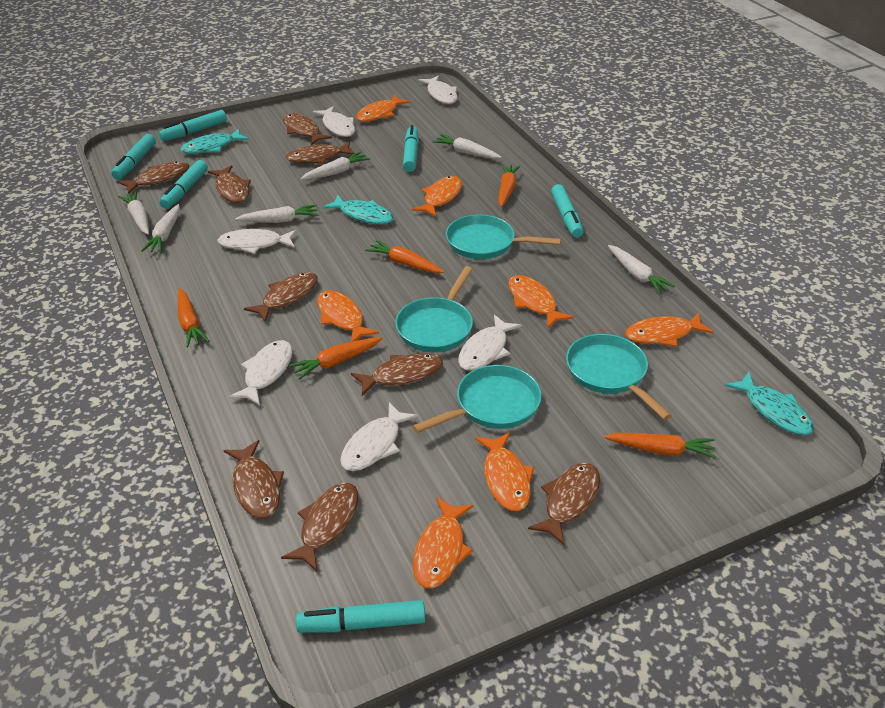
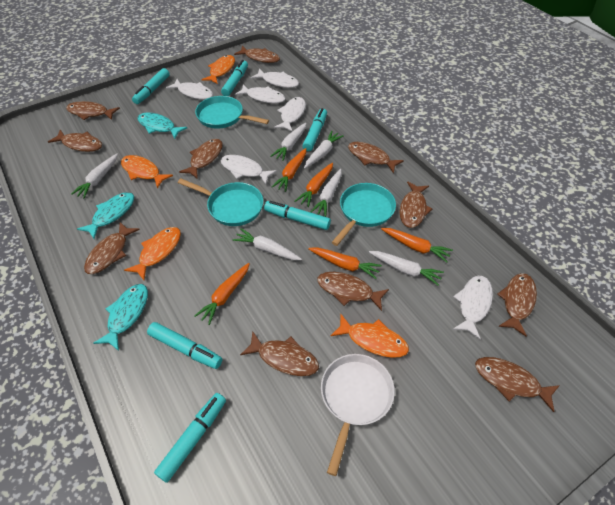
brown fish: [118,161,189,194] [208,165,251,203] [223,440,284,519] [244,272,318,322] [281,483,358,572] [283,113,332,145] [286,142,355,164] [351,353,443,396] [528,463,600,545] = 9 -> [48,130,102,152] [66,101,120,120] [84,222,140,274] [179,139,223,178] [234,46,280,63] [240,331,319,376] [317,272,389,311] [348,142,404,174] [400,182,432,228] [475,357,560,412] [497,273,537,337] = 11
orange fish: [317,290,379,342] [356,95,411,122] [412,176,462,217] [413,497,474,588] [475,432,534,511] [508,275,574,328] [625,313,713,347] = 7 -> [121,155,173,189] [124,227,181,280] [201,55,235,84] [331,314,409,358] = 4
turquoise pan: [395,266,473,352] [412,365,542,433] [446,215,561,259] [566,334,672,420] = 4 -> [178,178,263,226] [195,96,269,129] [332,183,396,246] = 3
white pan: none = 0 -> [321,354,395,476] = 1

